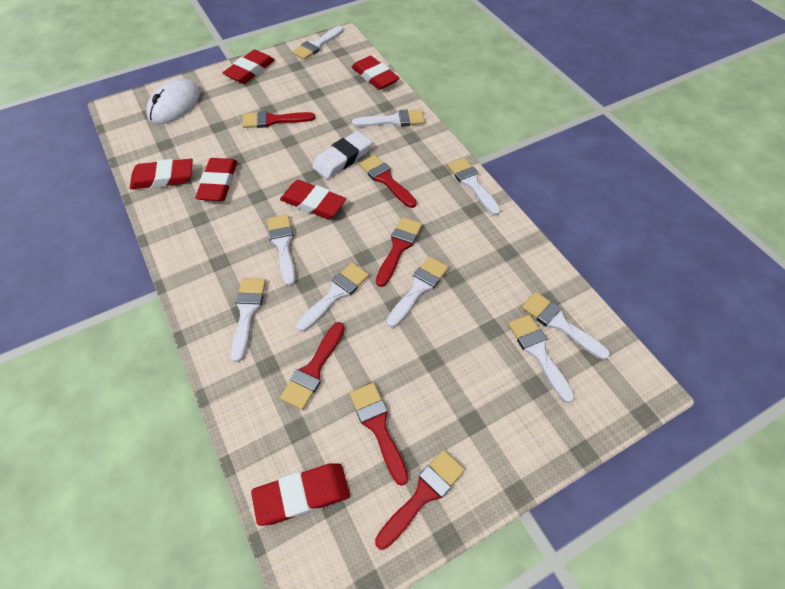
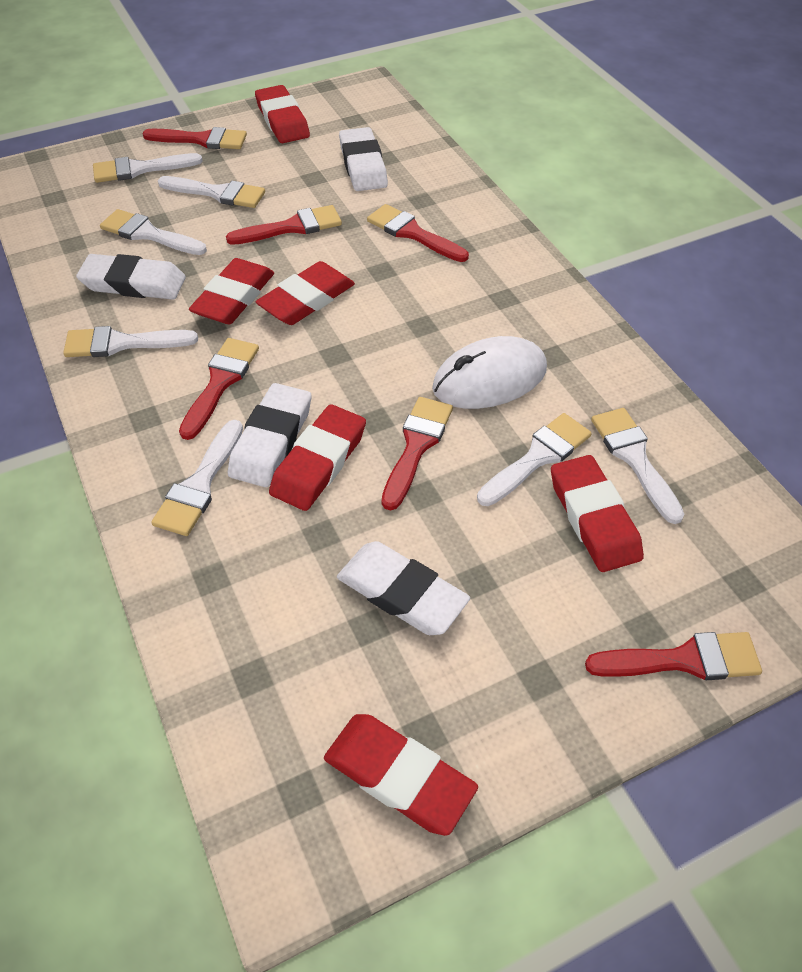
white brush: [231,278,266,362] [267,215,295,286] [292,26,343,60] [296,263,369,332] [352,109,425,127] [386,256,449,328] [447,158,501,216] [508,314,575,403] [521,292,610,360] = 9 -> [63,326,198,357] [93,153,203,183] [100,209,207,255] [151,420,243,536] [158,176,265,208] [477,413,592,506] [591,408,685,524] = 7
white eraser: [312,131,372,179] = 1 -> [76,254,186,300] [228,383,312,487] [337,541,470,635] [339,127,388,191] = 4

